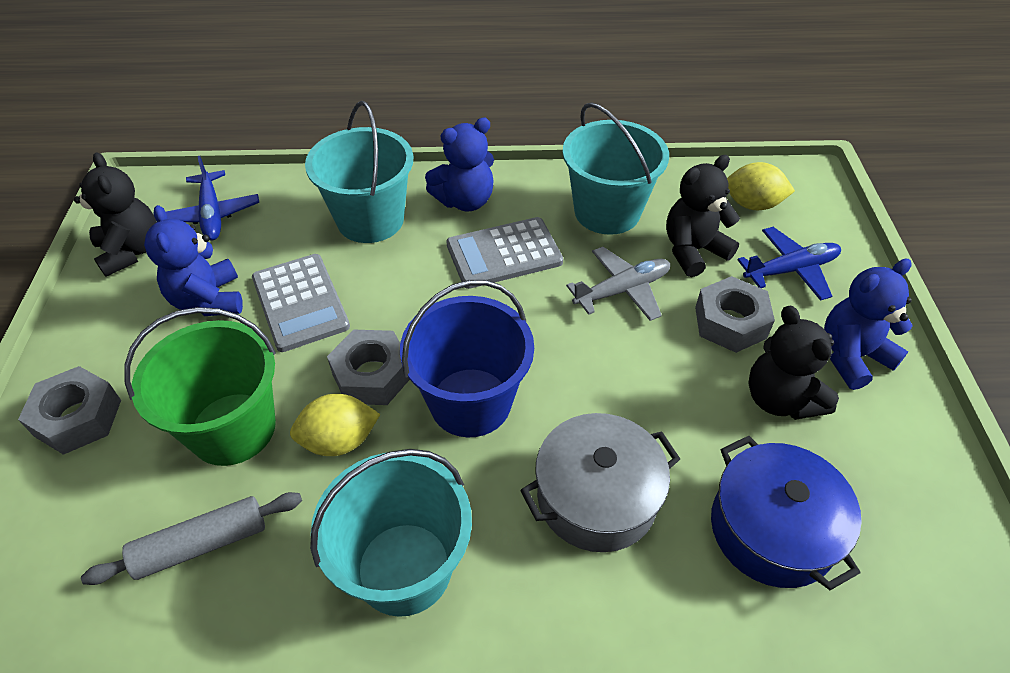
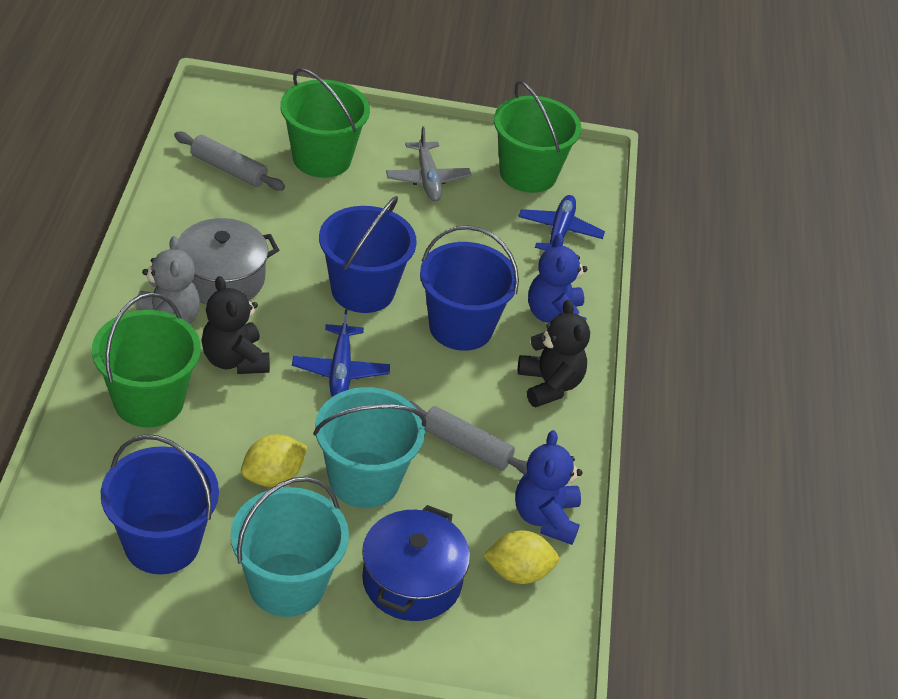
black teddy bear: [74,152,157,277] [666,155,740,277] [748,305,839,420] = 3 -> [201,276,270,374] [518,300,590,407] = 2
blue bucket: [400,280,534,437] = 1 -> [101,434,219,574] [319,196,417,313] [420,225,519,351] = 3
blue teddy bear: [144,205,243,316] [425,118,494,211] [824,259,913,390] = 3 -> [515,430,582,545] [528,233,587,323] = 2
green bucket: [125,307,276,466] = 1 -> [92,292,201,427] [280,68,370,178] [494,81,581,193] = 3
grey calculator: [252,254,350,352] [446,217,563,289] = 2 -> none = 0
grey nut: [18,366,121,455] [327,330,410,405] [695,276,775,353] = 3 -> none = 0
grey rolling pin: [81,492,302,585] = 1 -> [174,131,285,191] [409,401,527,474] = 2
grey teddy bear: none = 0 -> [136,236,200,324] = 1
turquoise bucket: [305,101,413,243] [310,449,472,617] [563,102,669,235] = 3 -> [230,477,349,617] [313,387,426,508] = 2

